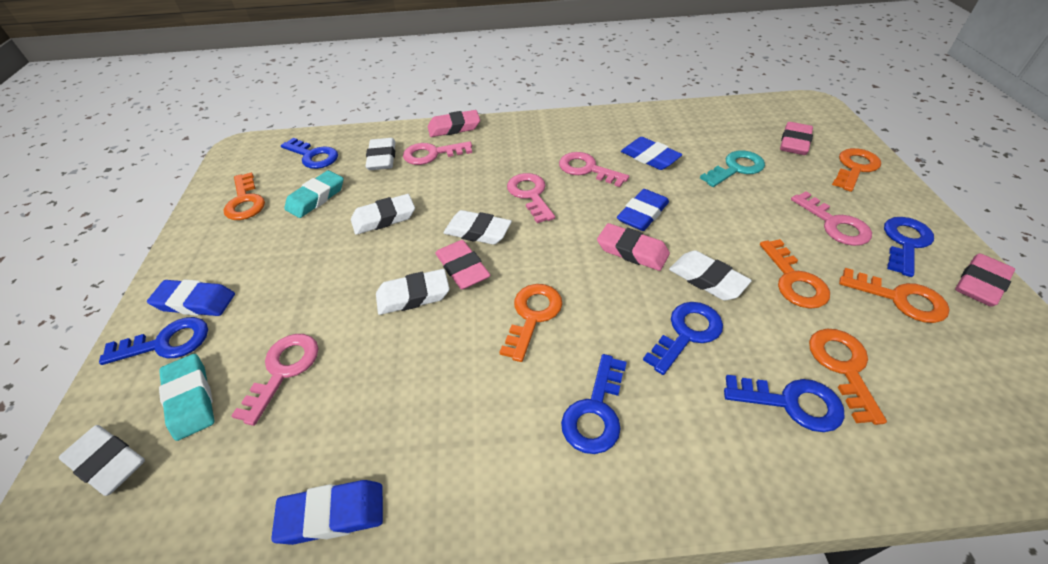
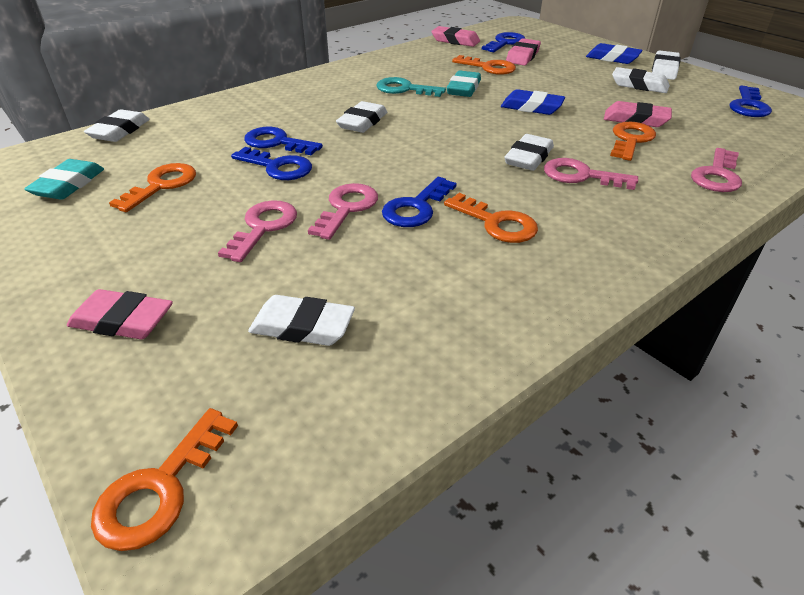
blue eraser: [147,279,235,316] [271,480,383,545] [617,189,669,231] [621,137,682,170] = 4 -> [501,89,565,115] [586,43,643,64] = 2
blue key: [99,317,208,365] [281,138,338,169] [561,354,627,454] [643,302,723,375] [724,375,845,432] [884,217,934,277] = 6 -> [231,147,312,180] [244,127,323,155] [382,177,457,227] [482,32,525,52] [729,85,772,117] = 5
orange key: [224,172,265,220] [500,284,562,362] [760,239,830,309] [809,329,887,425] [832,148,881,192] [839,268,950,323] = 6 -> [91,408,238,551] [109,163,196,212] [444,193,538,243] [452,55,516,75] [610,122,656,161] = 5
pink eraser: [428,110,480,137] [435,240,491,290] [597,223,670,271] [780,122,813,155] [955,253,1015,307] = 5 -> [67,289,173,339] [431,26,480,47] [506,38,541,66] [604,101,672,127] = 4
pink key: [231,334,319,426] [403,141,472,165] [507,173,555,223] [559,152,629,187] [791,191,872,246] = 5 -> [218,200,297,262] [308,183,378,240] [544,158,638,190] [691,148,742,192] = 4

